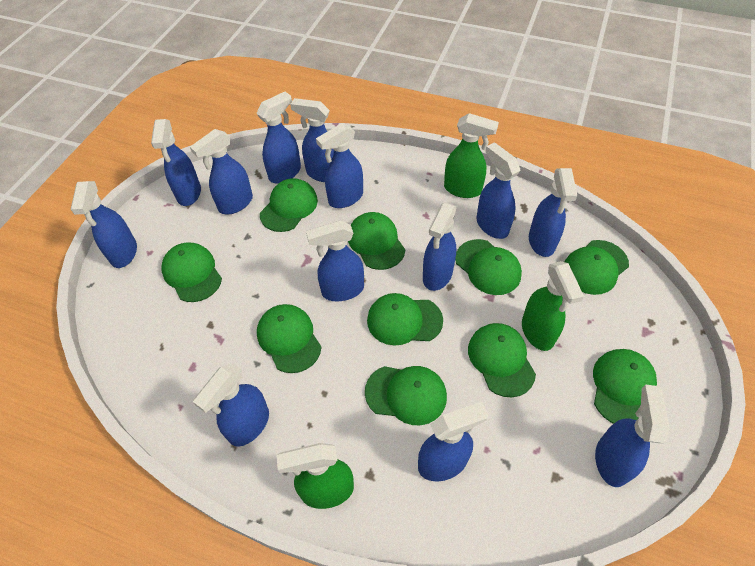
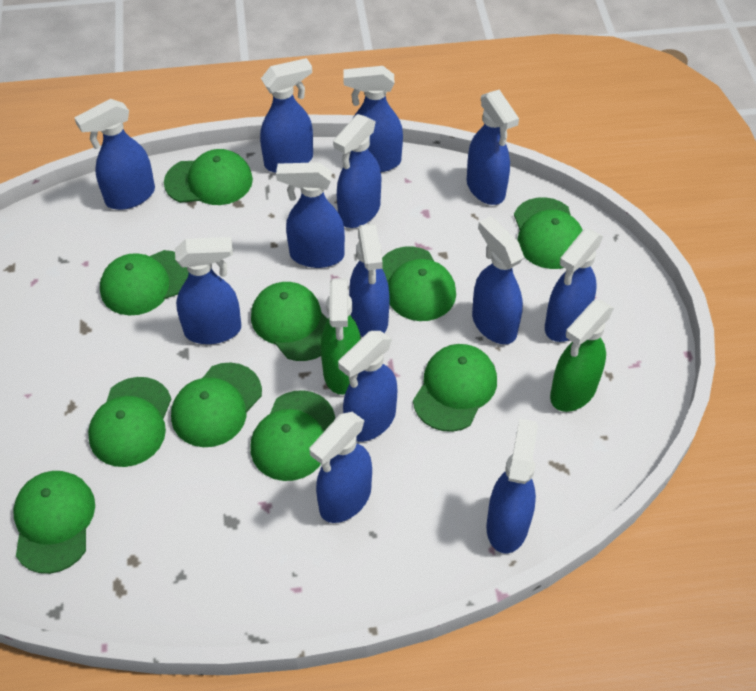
green spray bottle: [276,443,354,509] [444,113,499,198] [522,261,584,351] = 3 -> [321,278,361,395] [550,300,614,412] = 2

